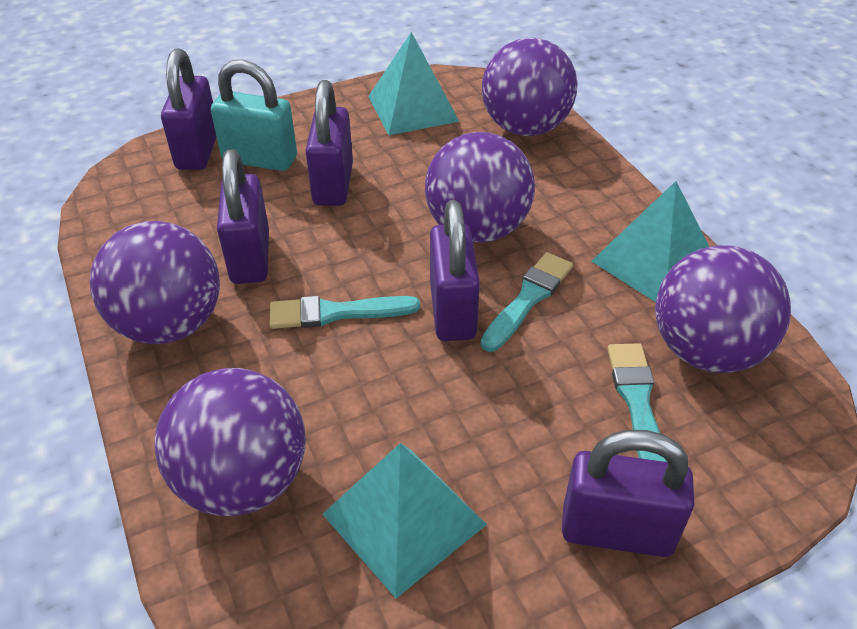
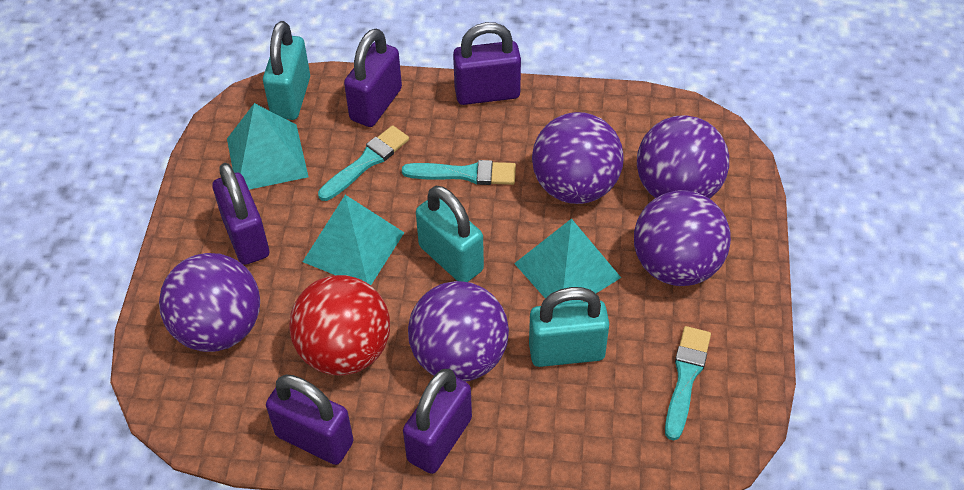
red ball: none = 0 -> [289,275,390,376] = 1
turquoise padlock: [211,60,297,171] = 1 -> [263,21,310,120] [416,186,484,282] [529,287,609,367] = 3

